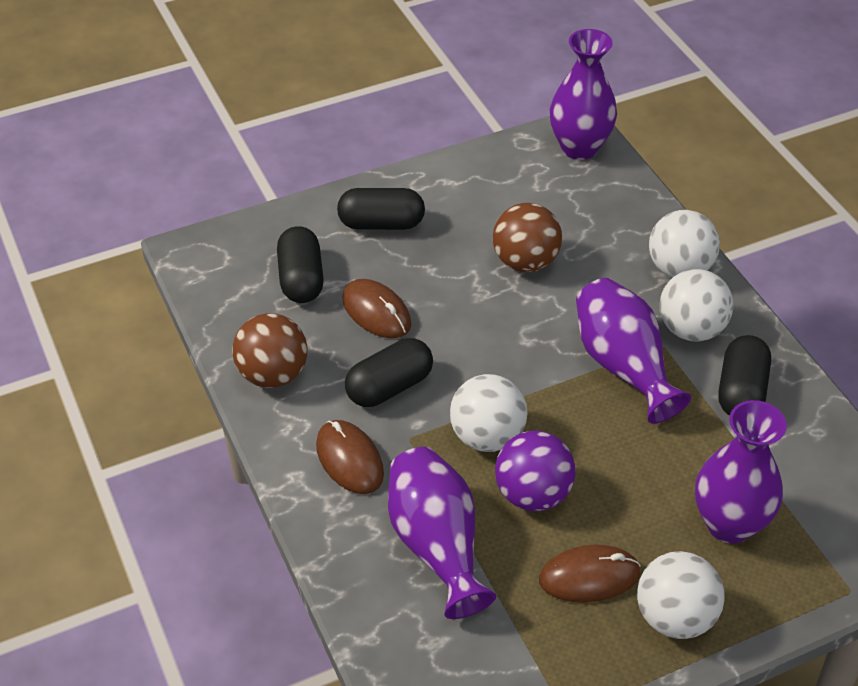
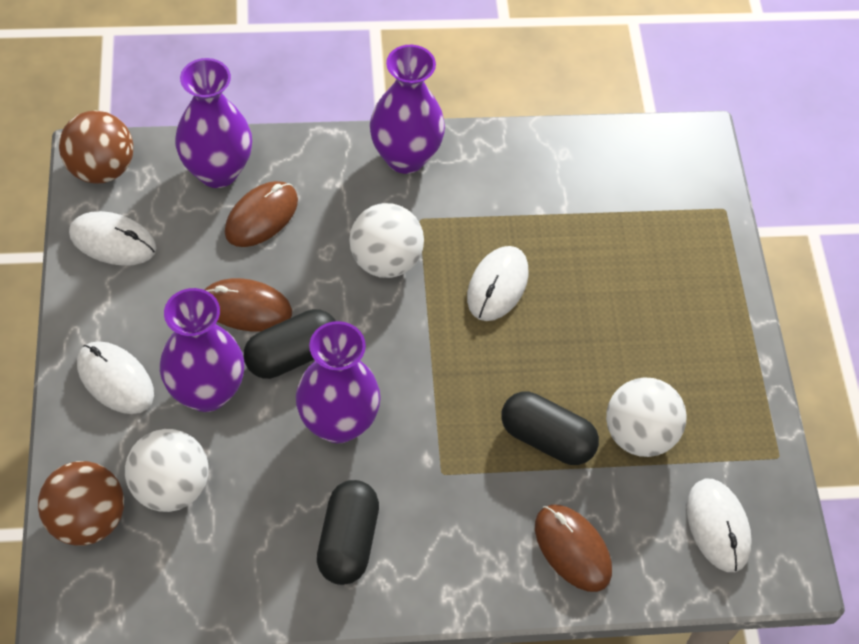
black capsule: [277,226,324,303] [337,188,425,230] [345,338,433,407] [718,335,771,416] = 4 -> [244,309,336,379] [317,480,379,585] [501,392,599,465] = 3
purple ball: [495,431,576,511] = 1 -> none = 0
white ball: [450,374,528,452] [637,551,725,639] [649,210,720,278] [660,269,733,342] = 4 -> [125,429,209,512] [349,203,424,278] [606,377,687,457] = 3
white mouse: none = 0 -> [69,211,156,266] [77,341,154,414] [467,246,528,321] [687,479,752,572] = 4

